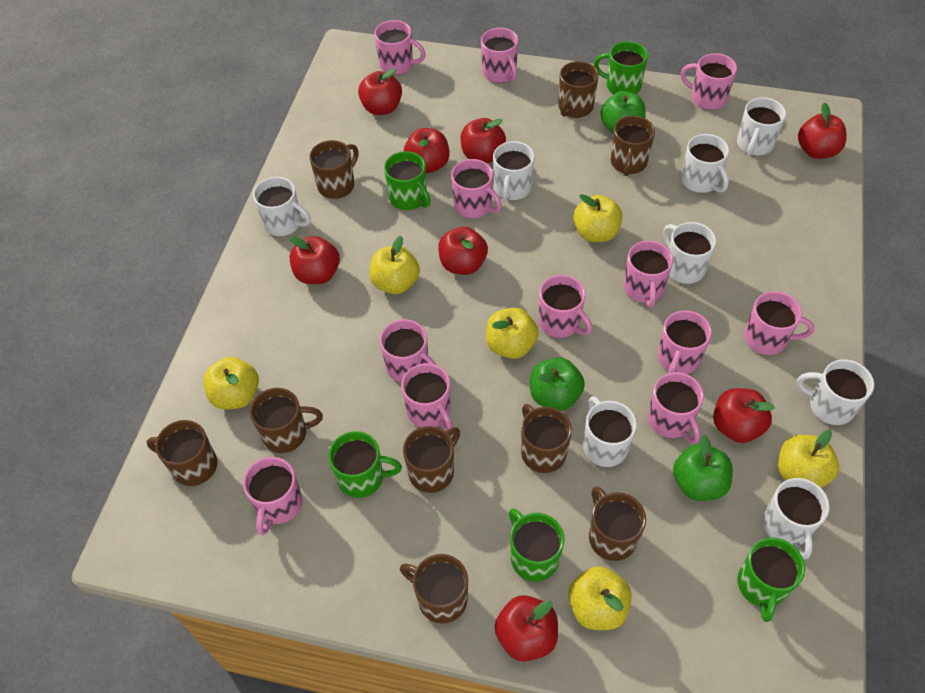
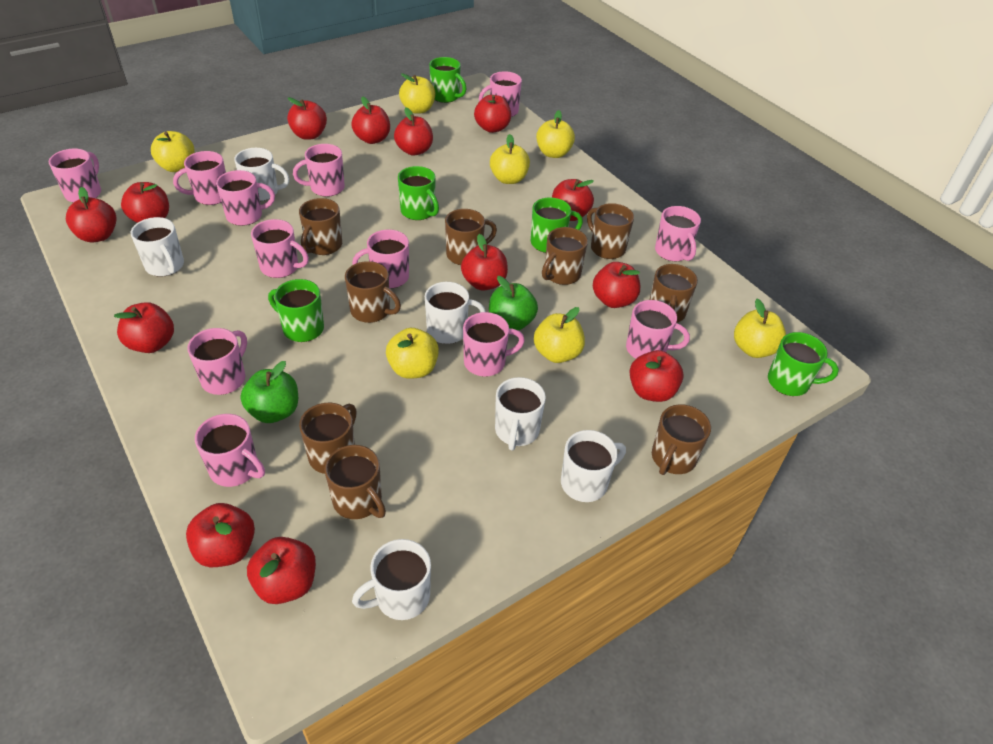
green apple: [530,357,585,411] [600,91,646,133] [673,435,733,501] = 3 -> [240,361,298,423] [489,276,538,330] = 2
red apple: [289,236,340,284] [358,68,402,115] [404,128,449,173] [438,226,488,275] [460,118,506,163] [494,595,558,662] [713,388,775,443] [798,102,846,159] = 8 -> [66,187,116,243] [114,302,174,353] [121,182,169,223] [186,503,255,567] [247,537,316,604] [287,97,327,140] [351,96,390,144] [394,107,433,156] [461,234,508,291] [474,95,511,133] [552,179,594,221] [593,262,640,308] [629,350,684,402] = 13
white mug: [253,177,311,236] [493,141,535,202] [583,396,637,467] [663,222,716,284] [681,134,729,193] [737,97,786,156] [763,478,830,559] [797,359,874,425] = 8 -> [131,217,184,277] [235,148,289,201] [352,539,431,620] [425,282,486,344] [495,377,546,451] [561,430,626,502] = 6
yellow apple: [203,357,259,409] [369,236,420,294] [486,307,539,359] [568,566,632,630] [573,194,623,242] [778,430,839,488] = 6 -> [151,131,194,172] [386,328,439,379] [399,73,435,114] [490,134,530,184] [534,307,585,363] [536,110,575,158] [734,299,786,358] = 7

